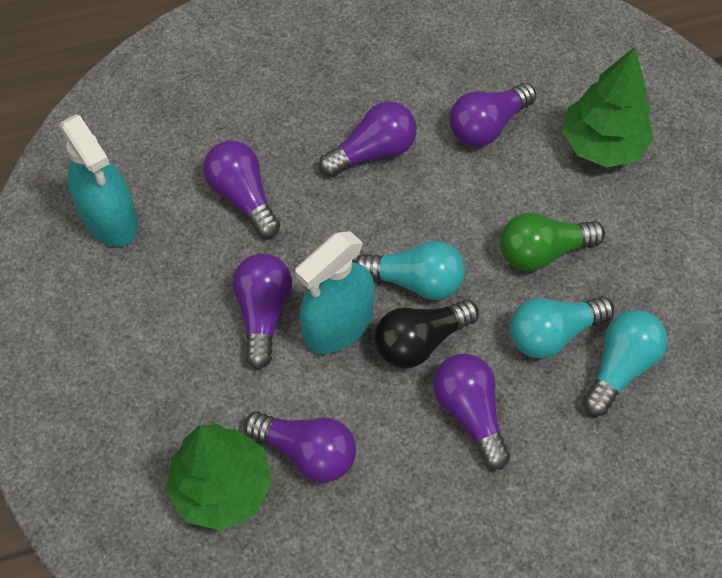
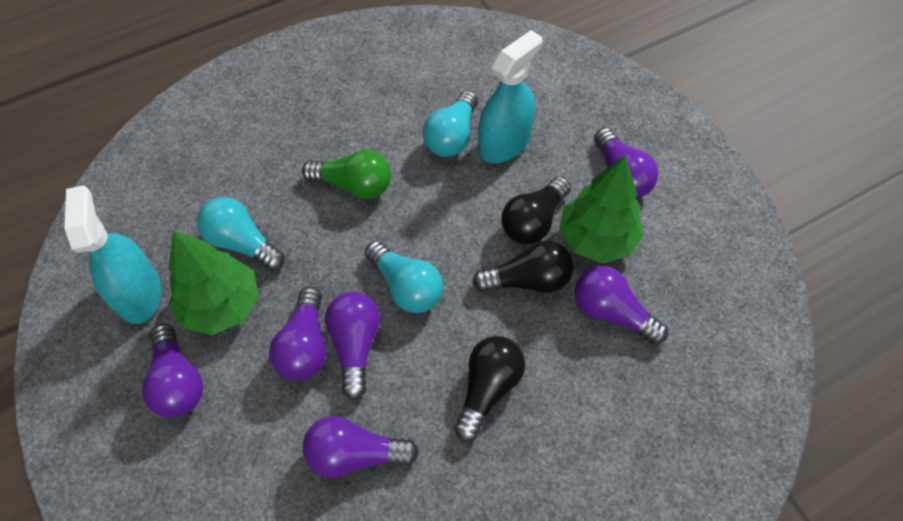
black light bulb: [375,300,479,368] = 1 -> [454,336,525,441] [472,240,574,293] [501,176,571,244] = 3

